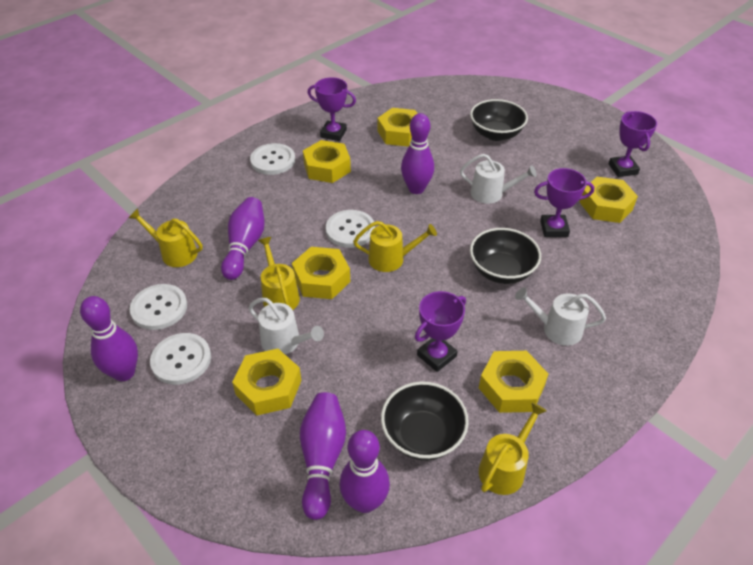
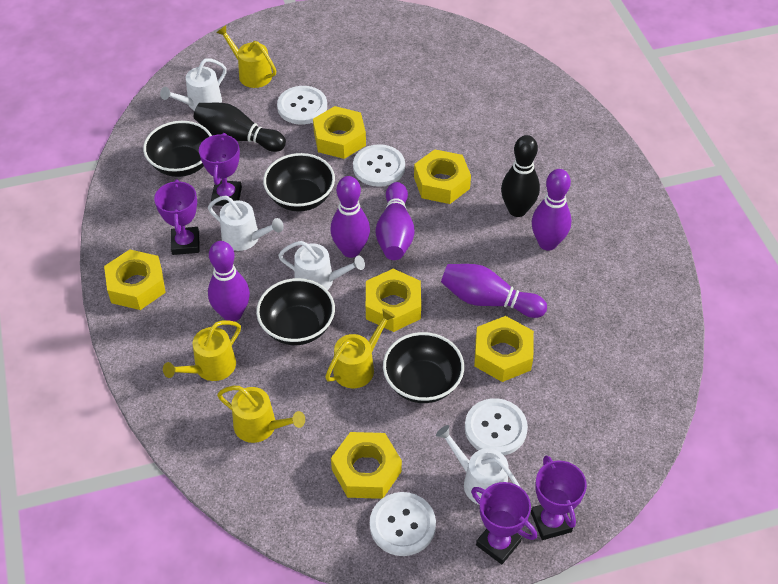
black bowl: [381,381,469,460] [470,99,528,141] [470,228,541,284] = 3 -> [143,121,212,177] [256,278,335,345] [263,153,335,212] [383,332,464,403] = 4
black bowling pin: none = 0 -> [194,103,286,152] [501,135,540,217] = 2
white watering can: [248,298,324,354] [460,154,537,204] [515,287,606,346] = 3 -> [160,58,227,111] [208,196,284,251] [278,241,365,290] [436,425,520,505] = 4

